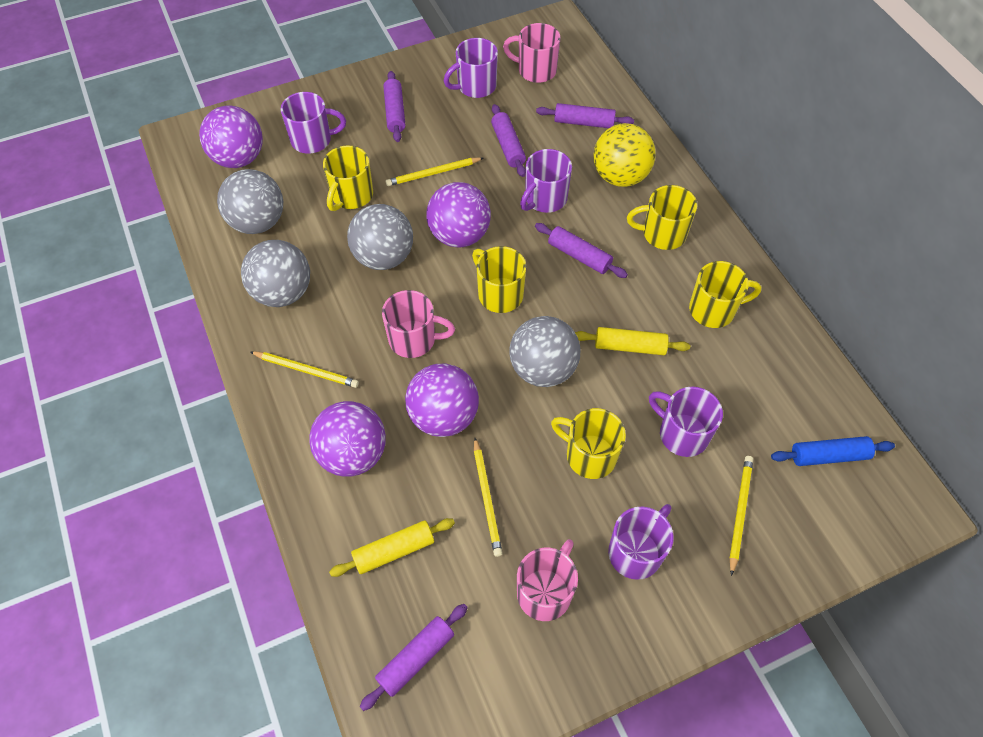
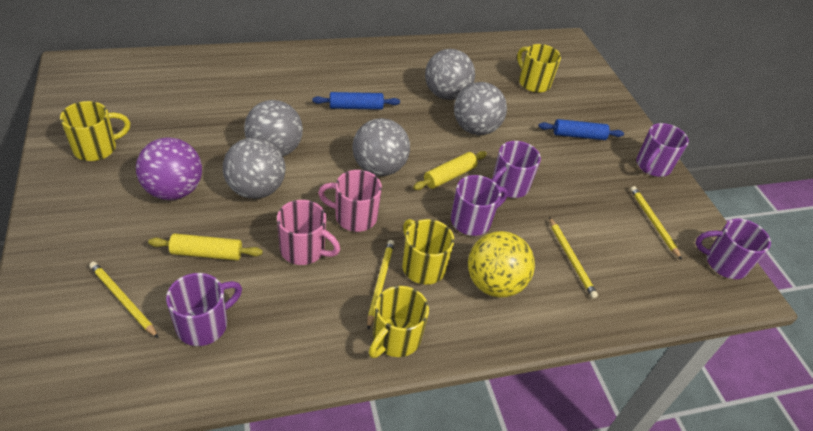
blue rolling pin: [771,436,895,466] = 1 -> [312,92,400,110] [538,119,624,140] = 2
grey ball: [217,169,283,234] [241,240,310,307] [347,204,413,270] [509,316,581,387] = 4 -> [223,138,285,199] [244,100,303,156] [352,118,410,176] [425,49,475,100] [454,82,507,135] = 5
pink mug: [382,290,455,358] [503,23,560,83] [517,539,578,621] = 3 -> [277,200,340,265] [318,170,382,232] = 2
purple ball: [199,105,263,168] [309,401,386,477] [405,363,479,437] [426,182,491,248] = 4 -> [136,137,202,200] = 1
purple rolling pin: [360,604,468,711] [383,71,405,142] [491,104,526,177] [535,223,628,278] [536,103,634,128] = 5 -> none = 0
yellow mug: [323,145,373,211] [472,246,526,313] [551,408,626,479] [627,185,697,250] [689,261,761,328] = 5 -> [60,101,130,161] [369,286,429,358] [402,219,454,285] [517,44,561,93] = 4

